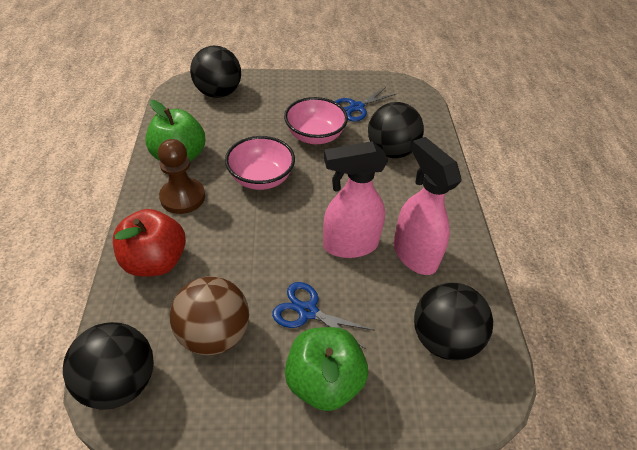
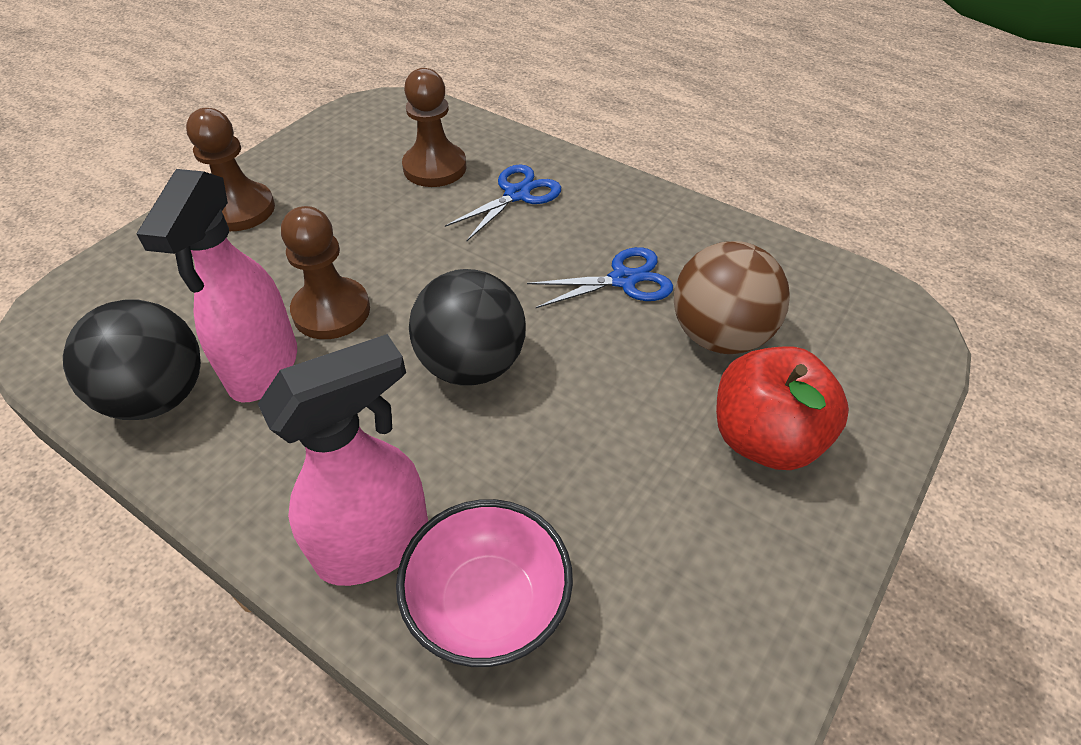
black ball: [63,322,154,410] [190,46,241,98] [368,102,424,158] [414,283,493,361] = 4 -> [63,299,201,420] [409,269,526,386] = 2
brown pawn: [158,139,205,214] = 1 -> [186,108,275,231] [281,206,370,339] [402,68,466,187] = 3
green apple: [145,100,206,161] [285,327,368,411] = 2 -> none = 0
pink bowl: [225,136,295,190] [284,97,348,144] = 2 -> [396,499,573,667] = 1

